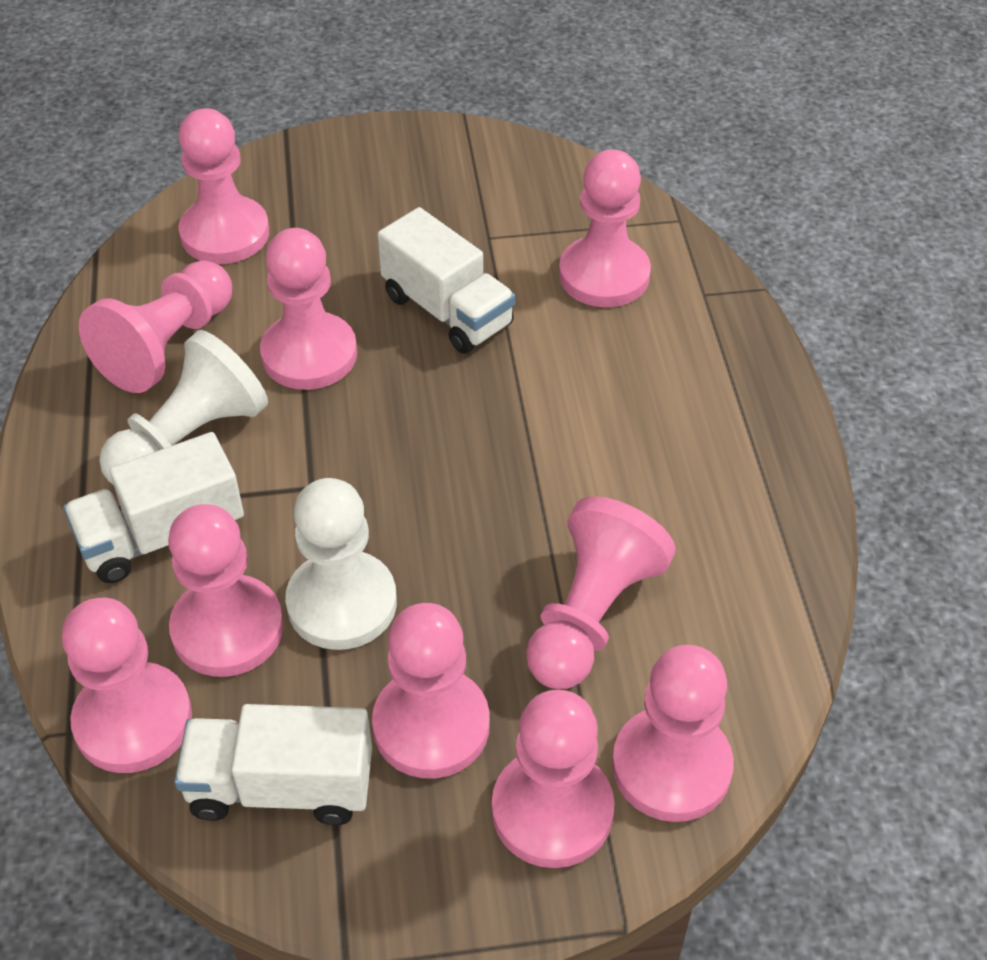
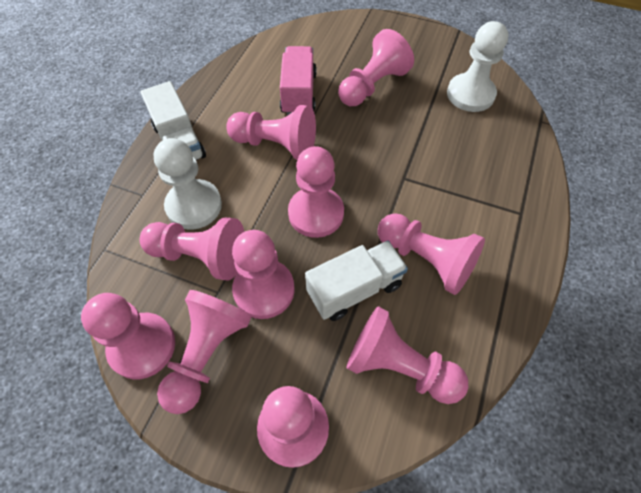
pink truck: none = 0 -> [280,46,317,115] = 1
white truck: [63,432,244,583] [174,704,372,825] [378,207,515,354] = 3 -> [140,81,206,160] [305,241,408,321] = 2

